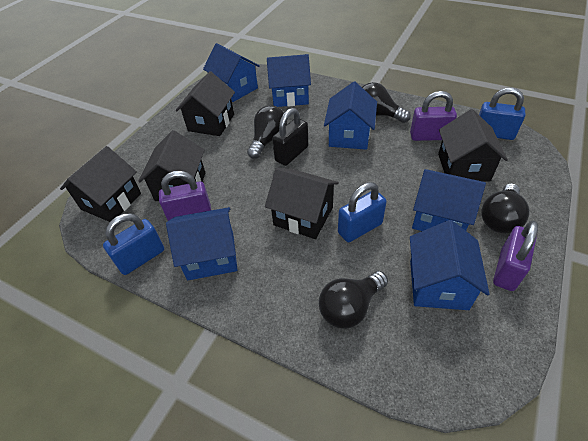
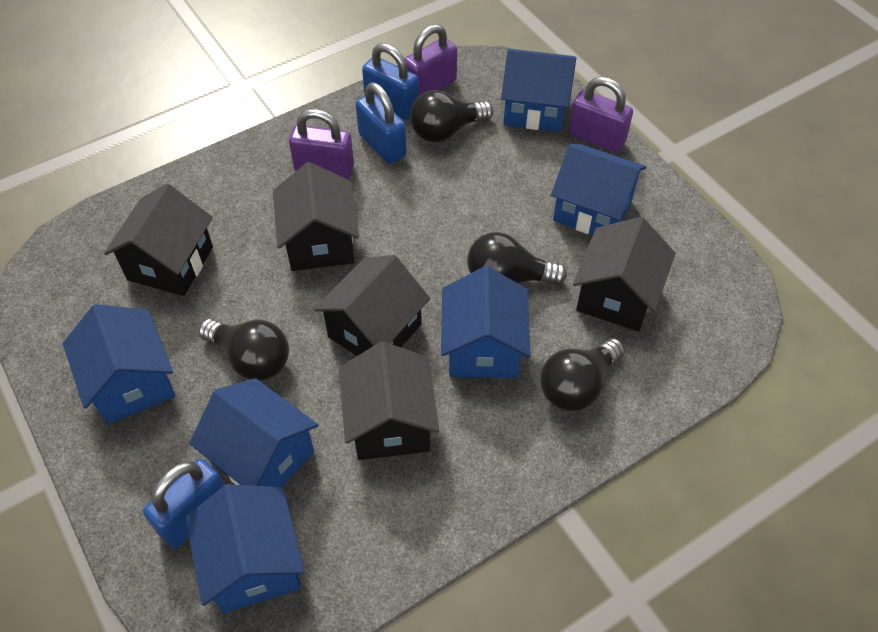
black padlock: [272,108,308,166] = 1 -> none = 0

